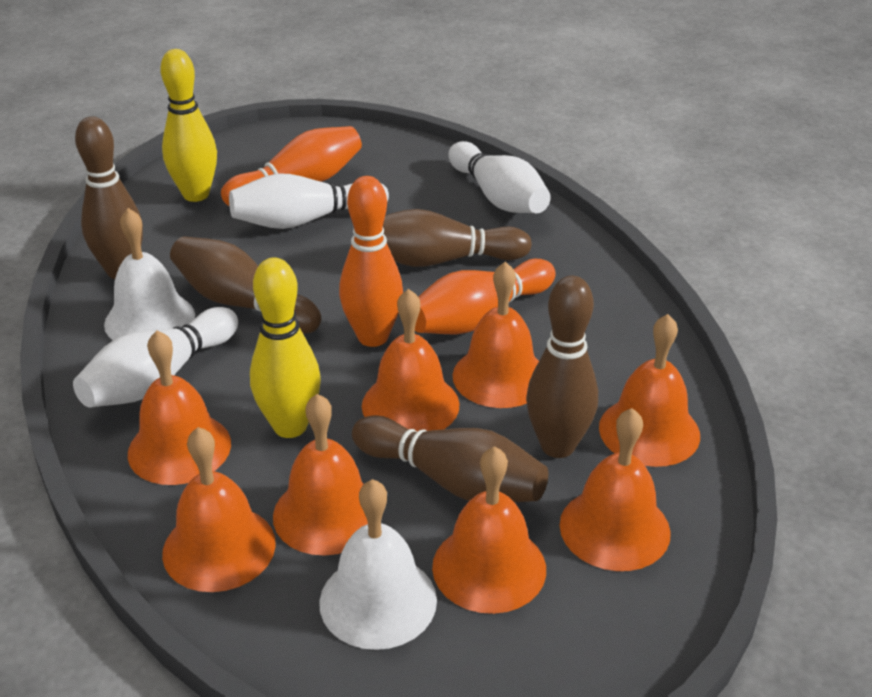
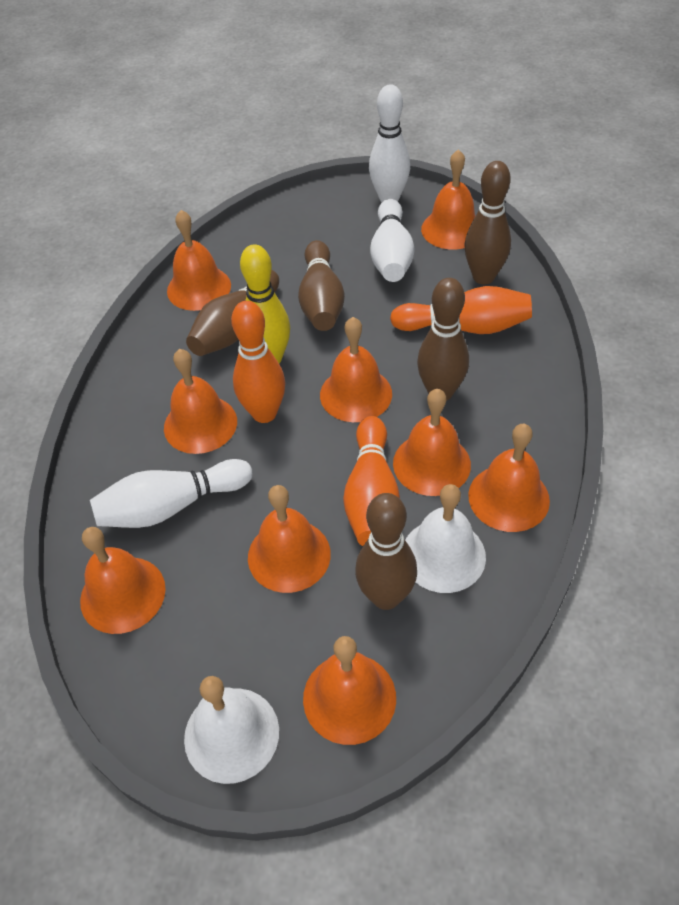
orange bell: [128,331,231,485] [162,427,276,592] [273,394,368,556] [362,289,459,432] [432,446,546,614] [453,262,539,408] [560,408,671,571] [599,314,700,467] = 8 -> [80,527,166,634] [164,349,237,454] [167,210,231,311] [248,485,331,593] [303,636,396,745] [320,317,392,422] [393,389,471,496] [421,149,475,250] [468,424,550,532] = 9
yellow bowling pin: [160,49,217,202] [250,258,321,438] = 2 -> [240,244,290,363] = 1

